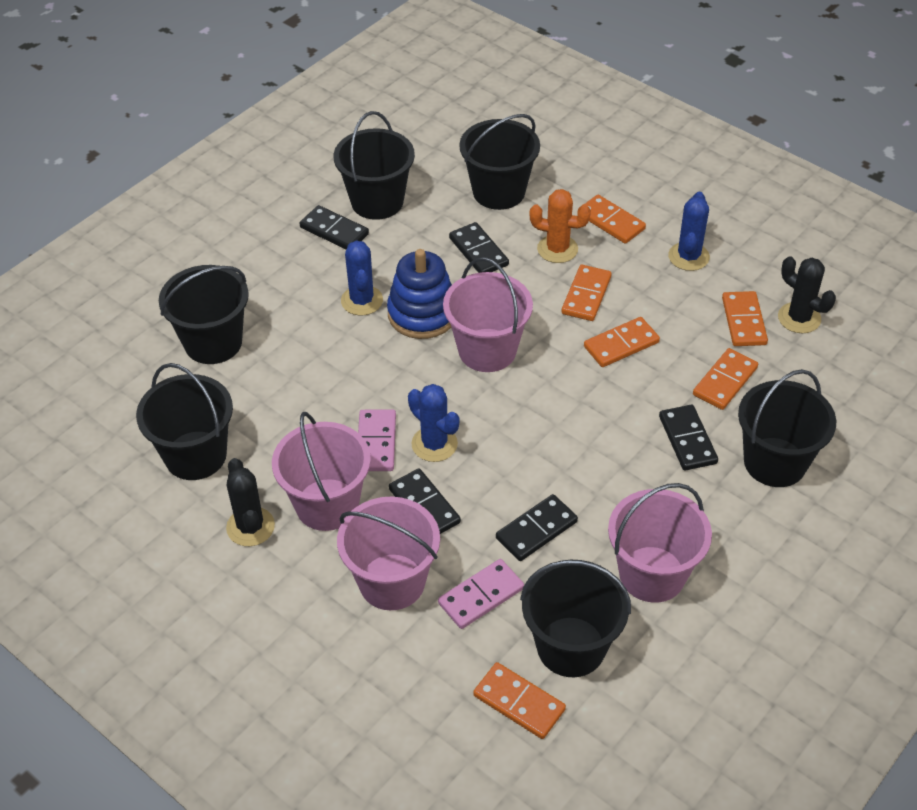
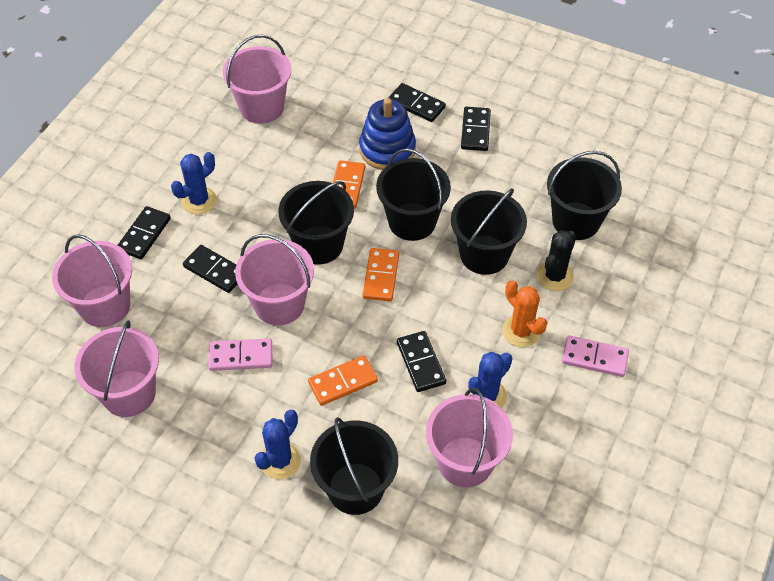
black bucket: [136,363,233,480] [159,265,249,364] [334,111,415,220] [459,114,540,210] [520,560,631,677] [738,369,836,487] = 6 -> [278,181,354,265] [310,417,398,515] [376,148,451,241] [451,188,527,275] [547,151,622,240] = 5
black cactus: [226,458,275,546] [778,256,836,333] = 2 -> [536,230,576,291] = 1
orange domino: [473,662,566,739] [562,265,612,321] [584,317,660,367] [585,195,646,244] [693,348,758,410] [722,291,768,346] = 6 -> [308,355,378,406] [333,160,365,209] [363,248,399,301] = 3
pink bucket: [272,412,371,531] [337,497,440,610] [443,257,533,372] [608,483,712,603] = 4 -> [52,234,132,327] [74,320,159,417] [223,35,291,124] [235,234,314,325] [426,388,513,488] = 5

